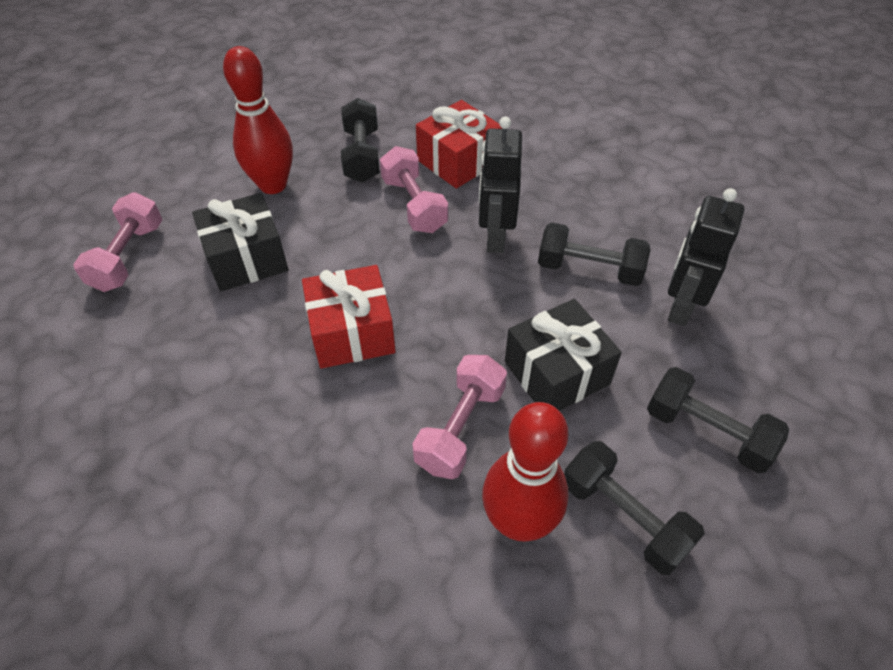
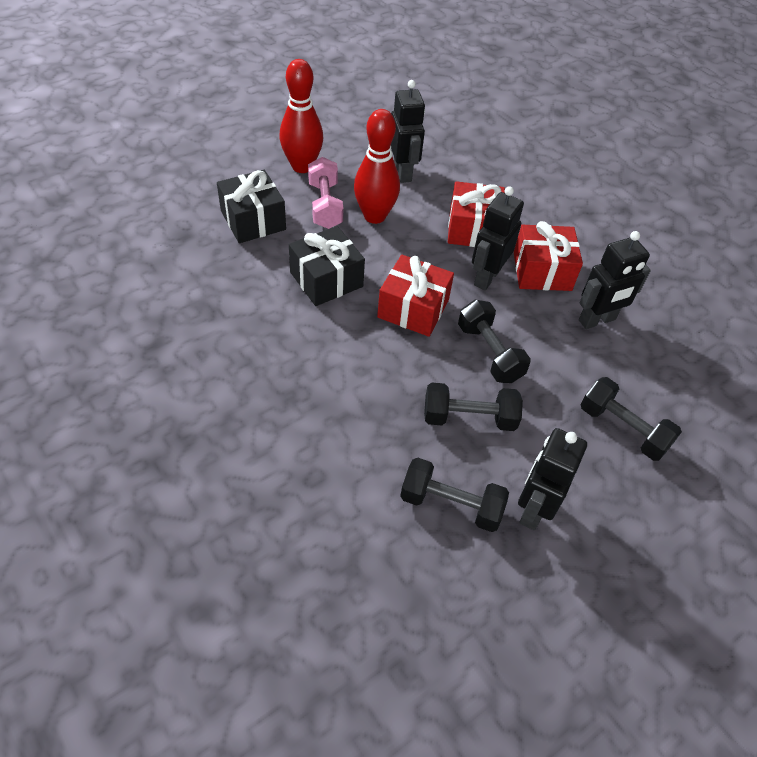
black robot: [479,117,522,253] [668,188,744,326] = 2 -> [391,80,425,183] [472,186,524,290] [518,428,587,530] [579,231,651,329] = 4
pink dumbbell: [73,192,162,292] [380,146,448,233] [412,355,507,479] = 3 -> [308,157,344,229] = 1
red gift: [302,265,396,369] [416,100,503,189] = 2 -> [377,255,454,337] [448,181,505,247] [514,221,583,291] = 3

